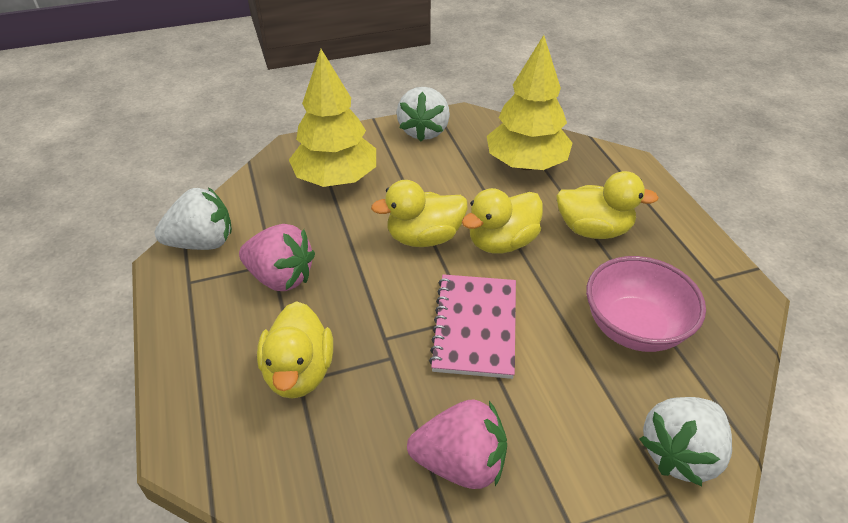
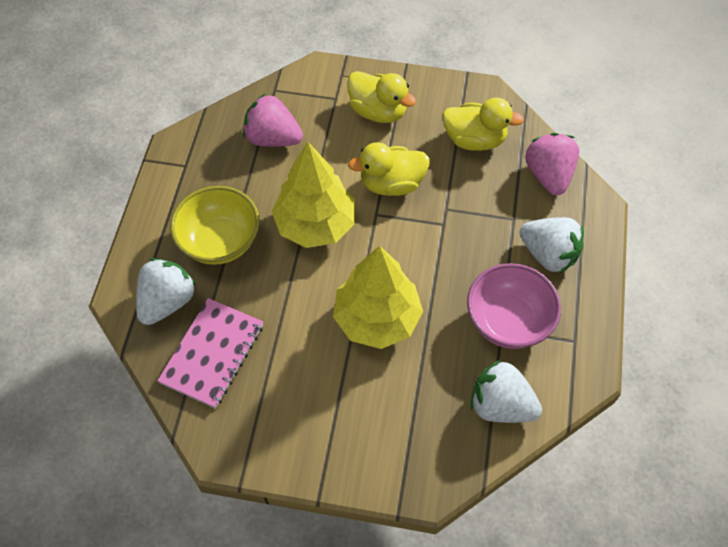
yellow bowl: none = 0 -> [170,186,260,265] = 1
yellow duck: [257,301,333,399] [371,180,468,247] [462,188,543,254] [556,171,659,239] = 4 -> [347,71,416,123] [348,142,430,196] [442,98,524,151] = 3

